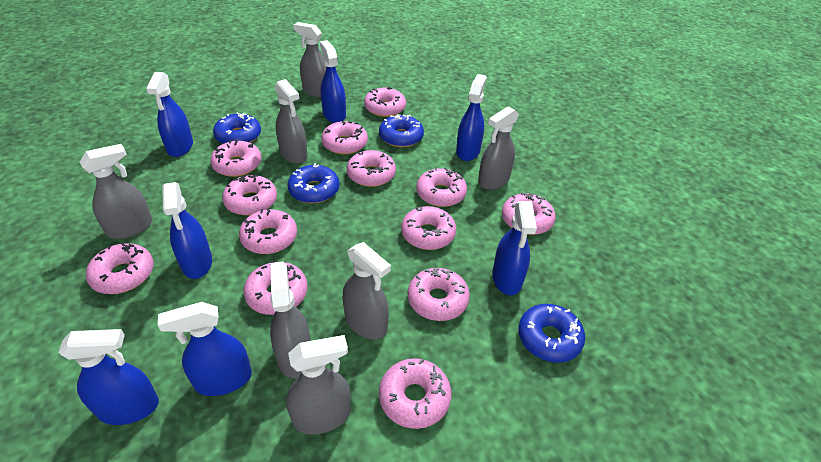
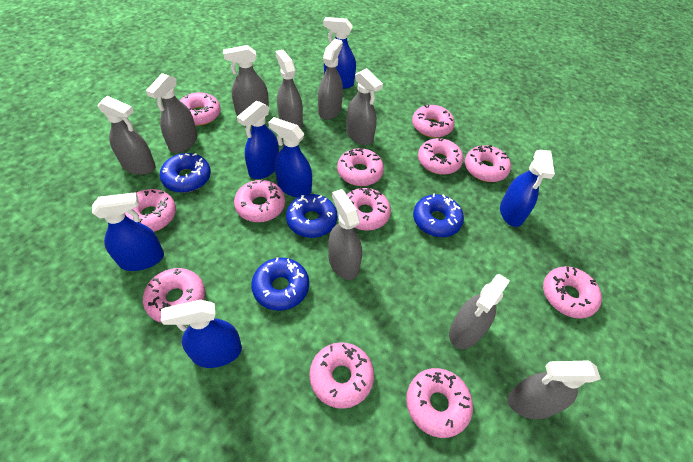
blue spray bottle: [58,329,159,425] [146,72,193,157] [158,302,252,396] [162,182,212,279] [320,40,346,123] [456,74,487,161] [492,201,537,295] = 7 -> [92,192,164,271] [161,300,242,368] [237,100,279,179] [268,117,312,198] [323,17,356,89] [500,150,555,227] = 6
grey spray bottle: [80,144,152,239] [270,261,311,379] [275,79,308,164] [286,335,351,435] [293,22,326,98] [343,242,391,340] [478,106,519,190] = 7 -> [97,96,156,175] [146,73,197,153] [223,45,269,115] [275,50,303,129] [318,39,343,120] [328,189,362,280] [346,68,383,145] [449,274,510,349] [508,361,601,419] = 9
pink donut: [86,242,154,294] [210,140,262,177] [222,174,277,215] [239,208,297,254] [244,261,308,315] [321,121,368,155] [347,150,396,187] [364,87,406,117] [379,358,451,429] [401,206,456,250] [408,268,470,321] [416,167,467,207] [502,193,556,235] = 13 -> [125,189,176,232] [143,268,205,323] [179,92,221,126] [234,179,285,222] [310,342,374,409] [337,147,384,186] [347,188,391,230] [406,368,473,438] [412,105,455,138] [418,137,463,175] [465,145,511,182] [543,266,602,319] = 12

